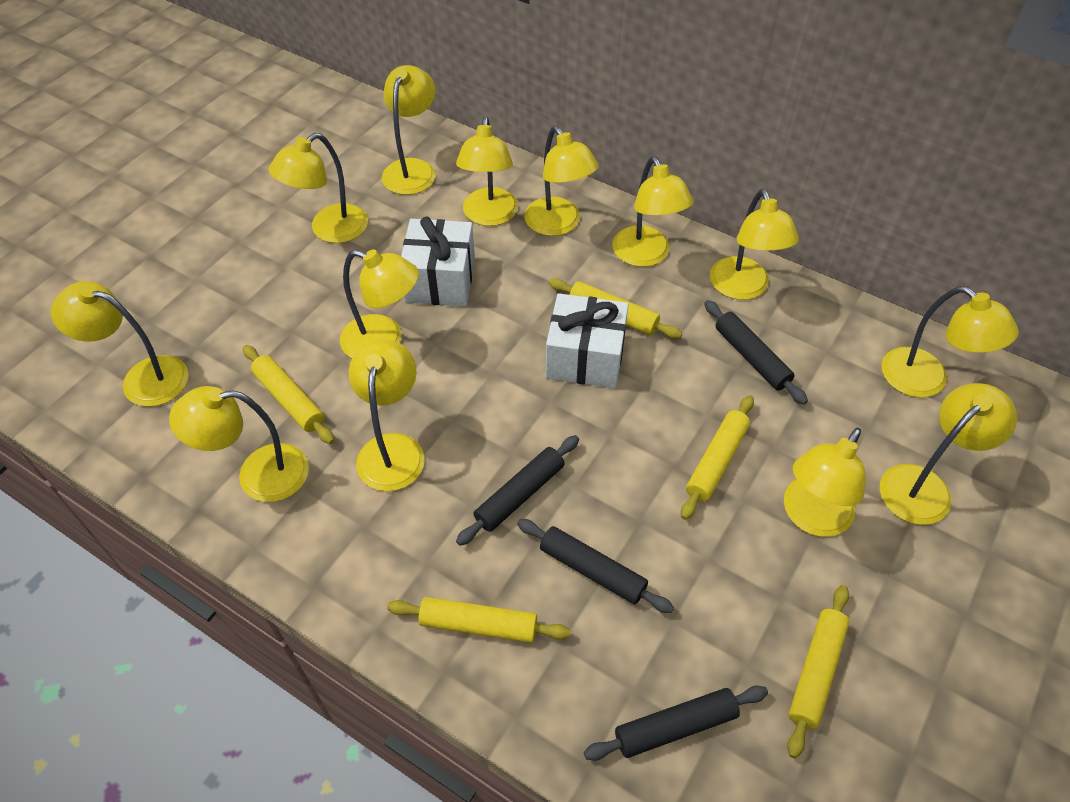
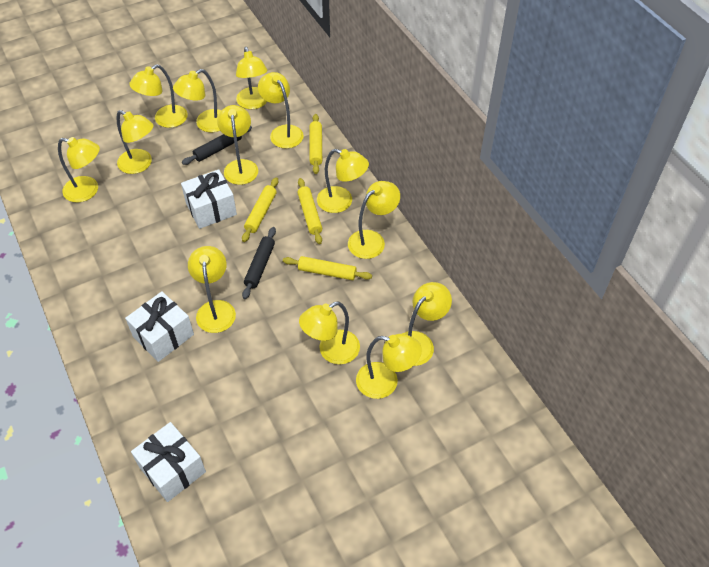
black rolling pin: [456,435,579,546] [517,519,674,613] [584,686,768,761] [704,300,808,405] = 4 -> [182,125,252,165] [242,227,276,299] = 2
white gift: [401,217,475,306] [546,293,629,388] = 2 -> [125,291,194,362] [131,422,206,502] [181,169,237,229] = 3
yellow rolling pin: [243,345,335,444] [387,597,570,643] [549,278,682,339] [681,395,754,520] [787,585,850,759] = 5 -> [242,177,278,242] [283,256,372,280] [297,178,322,244] [309,114,322,174] = 4

